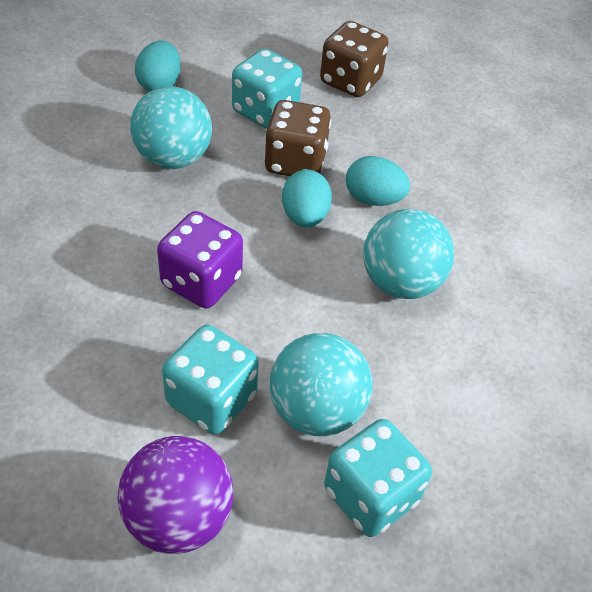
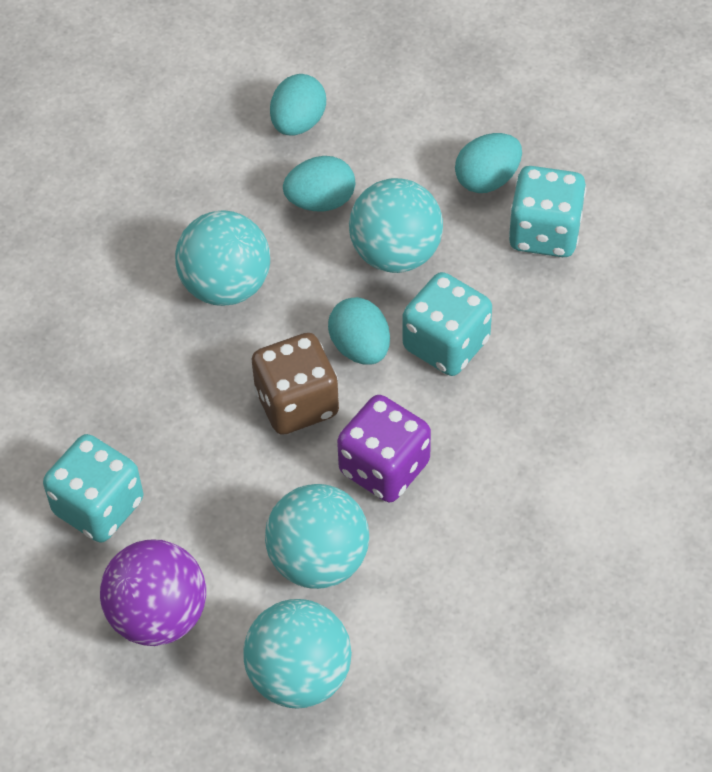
brown dice: [264,100,331,176] [320,21,388,97] = 2 -> [252,333,339,435] = 1
turquoise ball: [130,86,212,169] [270,333,372,436] [363,209,454,299] = 3 -> [175,210,270,306] [243,599,352,708] [265,484,369,589] [349,178,443,273] = 4
turquoise egg: [135,40,181,91] [282,169,332,227] [346,156,410,206] = 3 -> [270,74,326,136] [283,156,355,212] [328,297,390,365] [455,133,522,193] = 4

